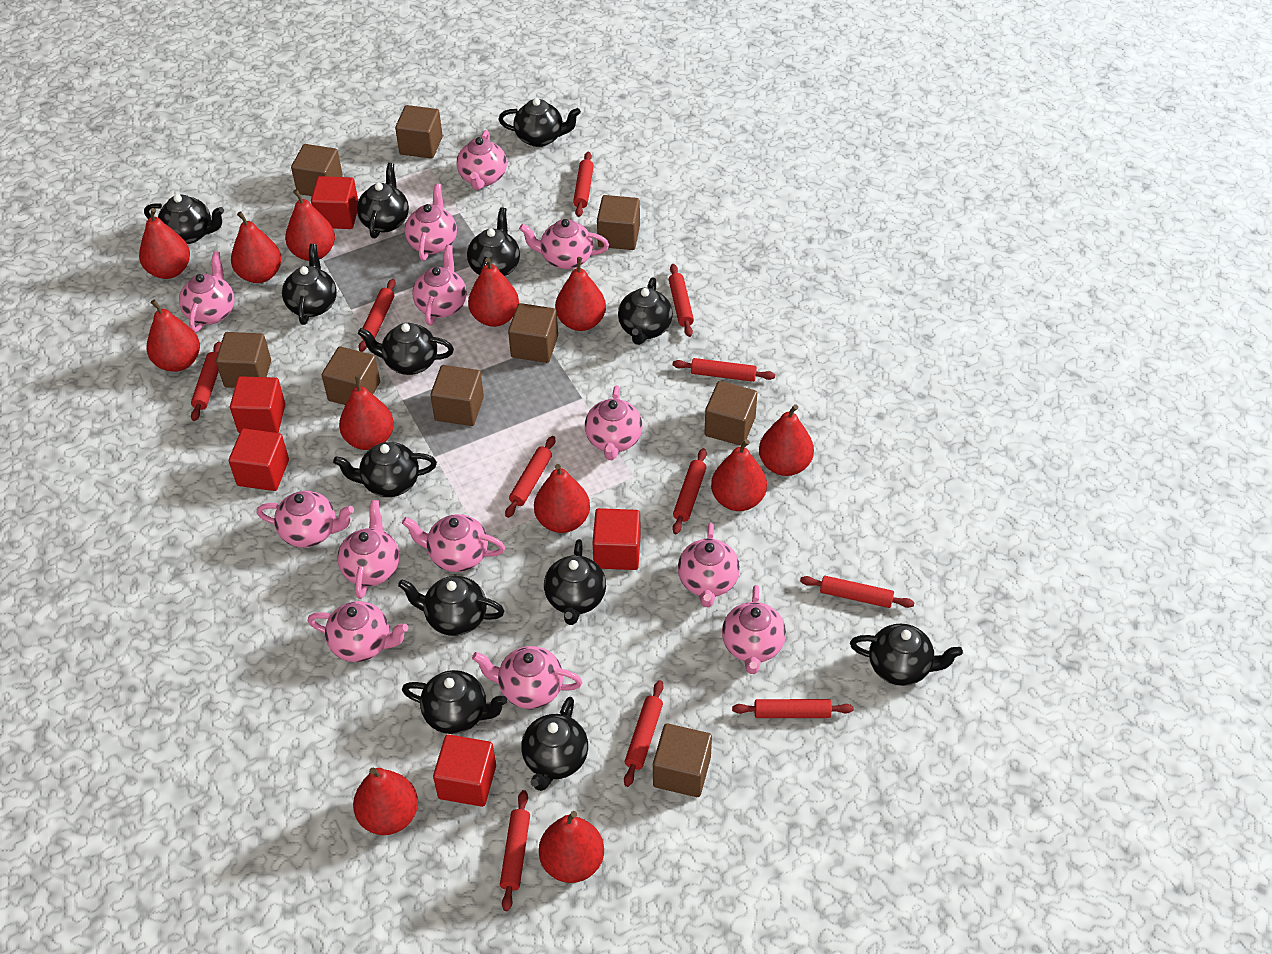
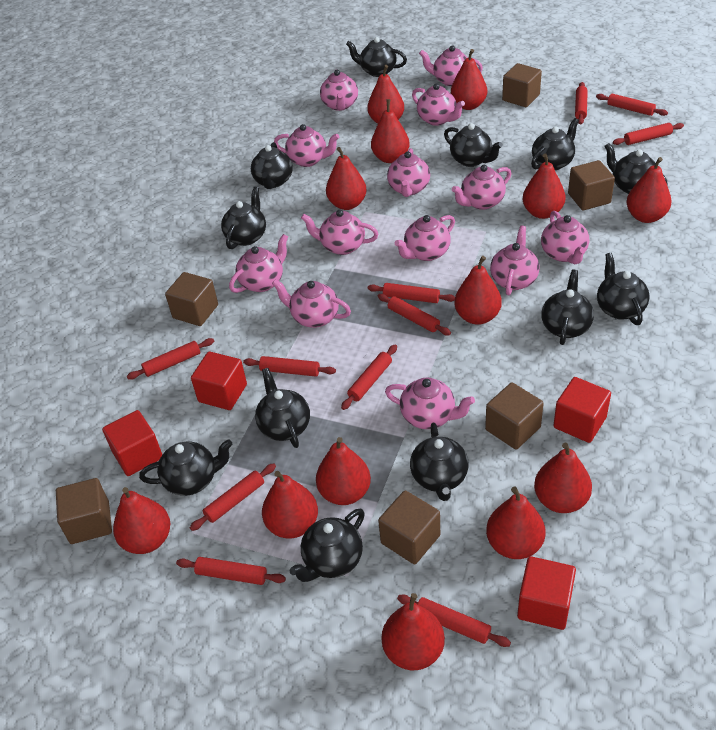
black teapot: [144,194,224,244] [282,244,337,325] [333,442,437,497] [357,163,409,239] [358,323,454,375] [398,576,504,636] [402,670,507,734] [467,207,520,276] [498,98,581,147] [521,697,588,791] [544,539,606,625] [618,277,673,345] [850,623,963,686] = 13 -> [139,440,232,496] [221,187,266,249] [251,142,293,189] [255,368,310,448] [290,509,365,582] [346,37,407,77] [410,423,469,501] [444,123,503,167] [531,118,579,170] [541,269,594,345] [597,253,650,325] [605,143,668,194] = 12
brown cube: [216,332,271,388] [291,144,343,196] [322,346,380,405] [395,105,443,159] [430,365,484,426] [508,303,558,363] [597,195,640,250] [653,723,712,797] [704,381,757,446] = 9 -> [56,478,112,544] [165,272,218,326] [378,490,440,565] [485,382,544,450] [502,63,542,107] [568,160,615,210] = 6
red cube: [229,429,289,491] [230,376,285,433] [311,176,358,229] [433,734,496,807] [592,508,641,570] = 5 -> [102,410,162,476] [191,351,247,410] [517,556,576,630] [553,377,611,443] = 4
red pear: [139,208,190,279] [147,300,200,372] [231,211,281,283] [285,189,335,261] [339,375,394,450] [353,768,418,835] [468,258,519,327] [534,464,590,533] [539,811,604,883] [555,257,606,331] [711,439,767,511] [759,404,814,476] = 12 -> [113,487,170,554] [262,471,318,538] [316,437,371,505] [326,147,367,210] [367,65,404,124] [371,99,410,163] [382,593,445,670] [451,49,487,110] [454,256,502,325] [486,486,545,559] [522,153,566,219] [534,443,592,513] [626,157,672,223] = 13

